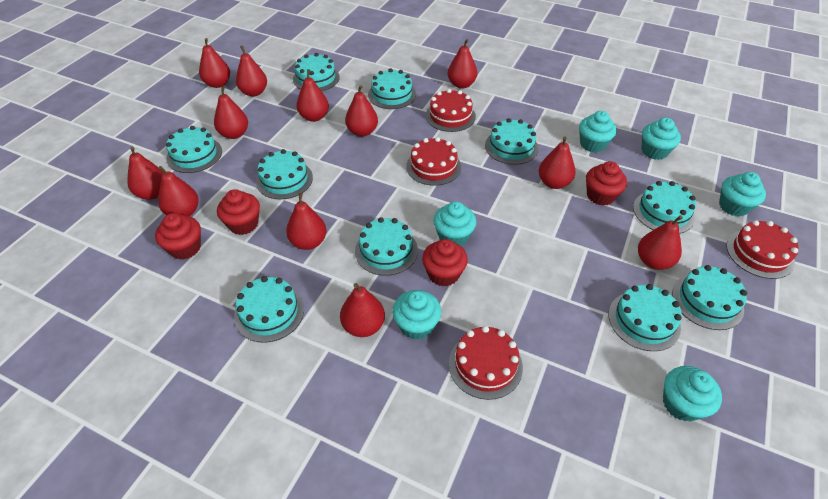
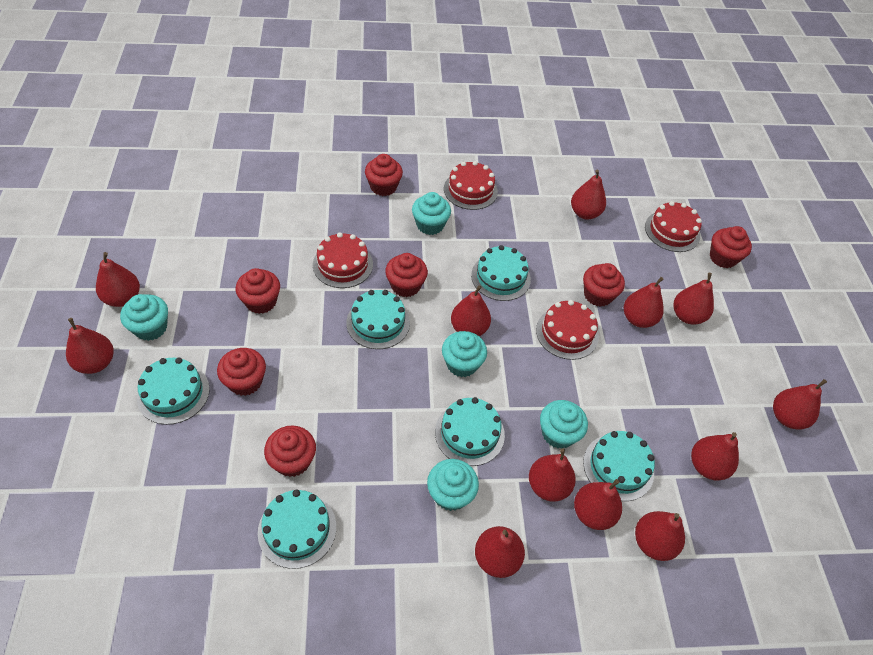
red cupcake: [155,213,201,260] [217,189,260,235] [422,239,468,287] [586,161,627,206] = 4 -> [217,348,266,396] [236,268,280,314] [264,426,316,477] [365,154,403,196] [385,253,428,297] [583,263,625,307] [710,226,752,268] = 7
turquoise cake: [166,126,222,173] [234,276,304,343] [256,149,313,199] [293,53,340,91] [355,217,418,276] [368,69,416,109] [485,118,538,165] [608,284,682,351] [633,181,696,234] [672,265,747,330] = 10 -> [137,357,210,425] [258,489,336,569] [346,290,410,349] [435,397,505,466] [471,245,531,301] [583,431,655,501] = 6
turquoise cupcake: [392,290,441,340] [433,202,476,246] [579,111,617,153] [642,117,681,160] [663,366,722,422] [719,172,766,217] = 6 -> [120,294,168,341] [412,192,451,235] [427,459,479,511] [442,331,487,377] [540,400,588,449] = 5

